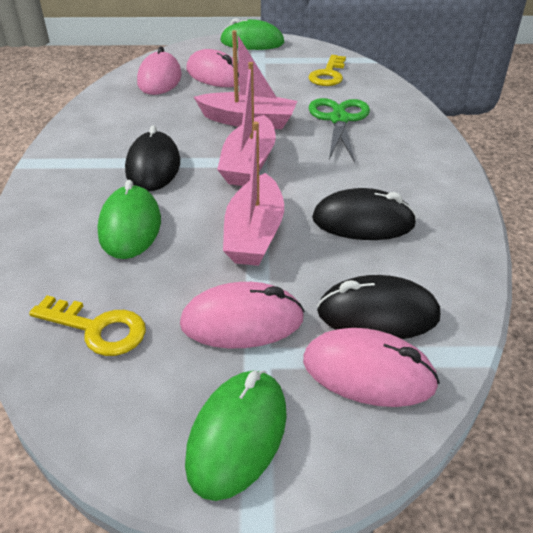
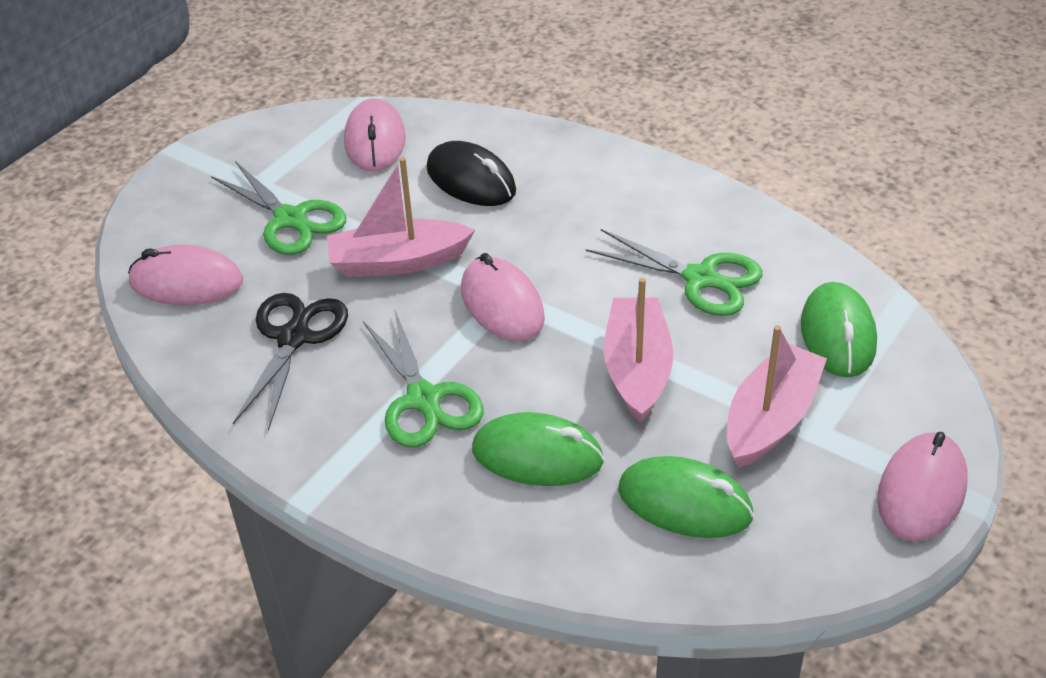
black mouse: [125,125,180,191] [312,188,417,240] [317,275,440,339] = 3 -> [427,141,516,206] = 1
black scissors: none = 0 -> [233,293,348,431] = 1
green scissors: [309,98,370,163] = 1 -> [211,161,346,255] [363,308,484,448] [586,229,763,316] = 3
yellow key: [29,295,146,356] [308,55,346,86] = 2 -> none = 0

